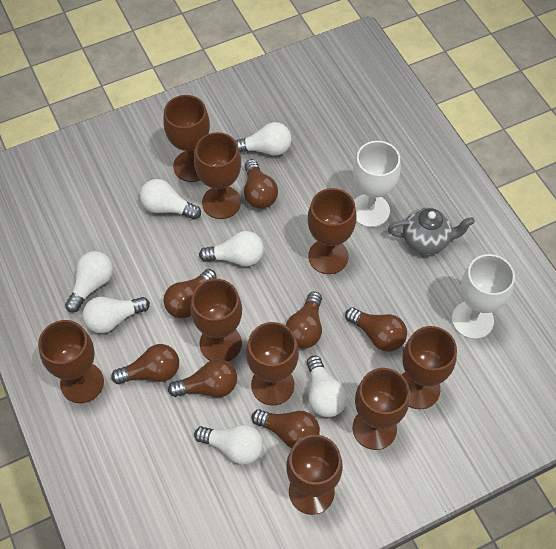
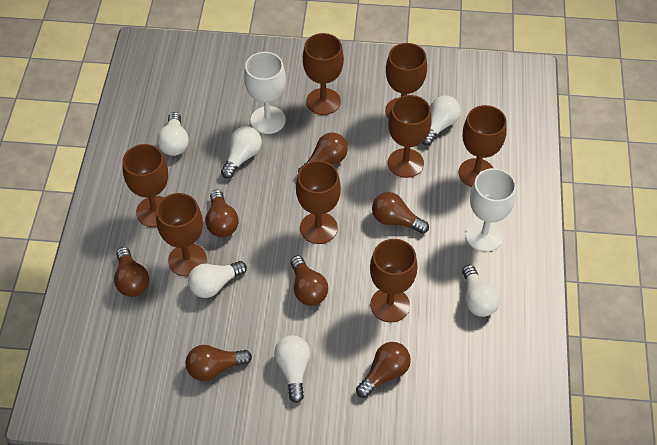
brown goblet: [38,320,104,403] [163,95,210,182] [190,279,242,361] [194,132,241,219] [246,322,299,405] [286,435,343,515] [308,188,357,274] [353,368,410,450] [402,326,457,409] = 9 -> [122,144,168,227] [156,193,207,277] [296,161,341,244] [303,33,344,115] [370,239,418,322] [385,43,427,119] [388,95,431,178] [459,105,507,187] = 8
grey teapot: [388,207,475,255] = 1 -> none = 0
white light bulb: [65,251,113,313] [82,297,150,333] [140,179,201,220] [194,425,263,465] [199,231,264,266] [235,122,292,156] [307,356,347,417] = 7 -> [157,112,189,156] [188,261,247,298] [221,126,262,179] [274,335,310,403] [422,95,461,145] [462,265,500,317] = 6

